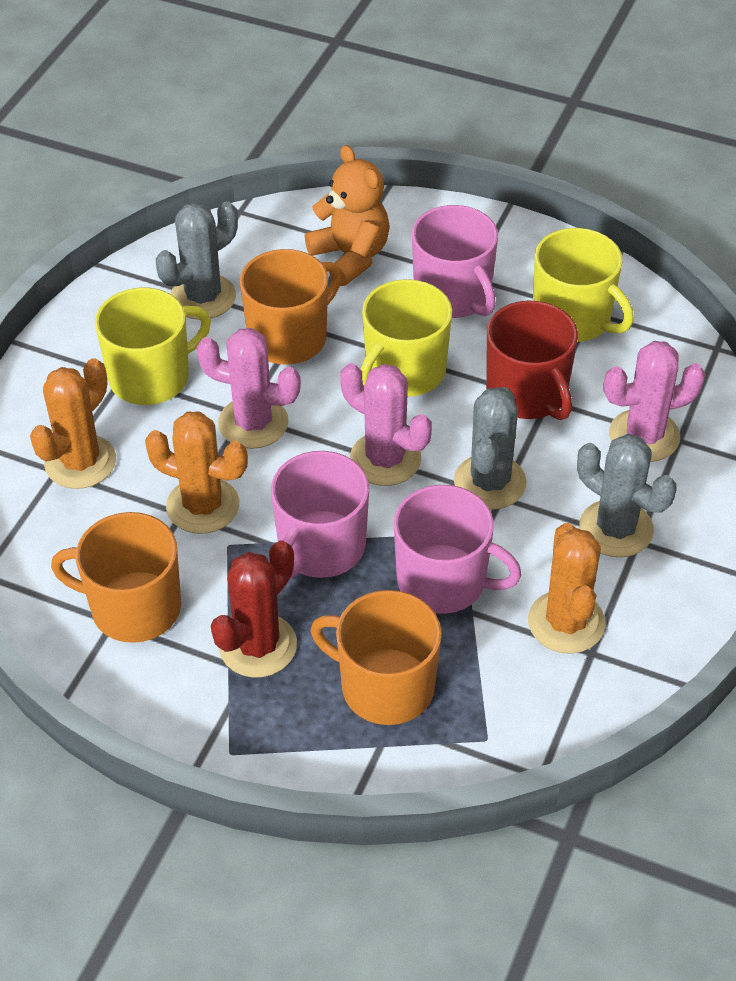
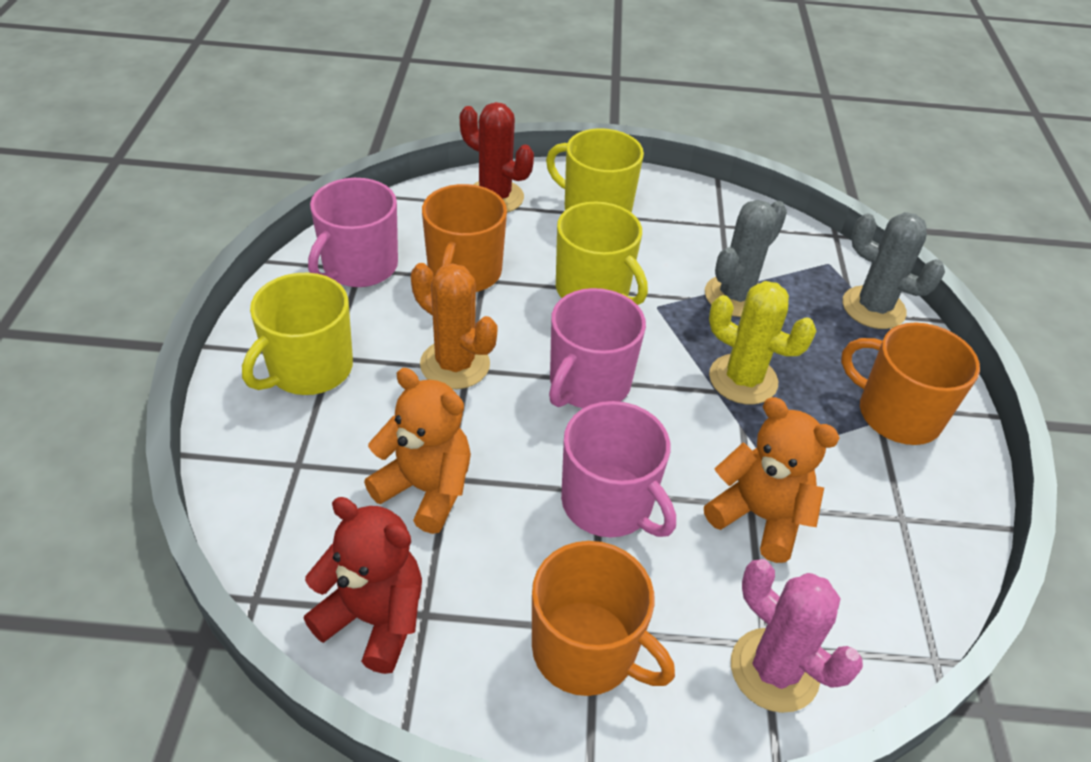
grey cactus: [156,201,238,320] [454,387,527,510] [577,434,677,557] = 3 -> [705,200,787,317] [843,212,945,329] = 2
orange cactus: [30,358,116,489] [145,411,248,534] [528,523,606,654] = 3 -> [411,263,498,389] = 1
orange teddy bear: [305,145,390,286] = 1 -> [364,368,471,534] [704,397,839,563] = 2
pink cactus: [196,328,301,449] [340,363,432,486] [604,341,705,462] = 3 -> [731,559,863,713] = 1
red mug: [486,301,578,420] = 1 -> none = 0
red teddy bear: none = 0 -> [304,497,422,674] = 1
yellow cactus: none = 0 -> [709,281,816,404] = 1

